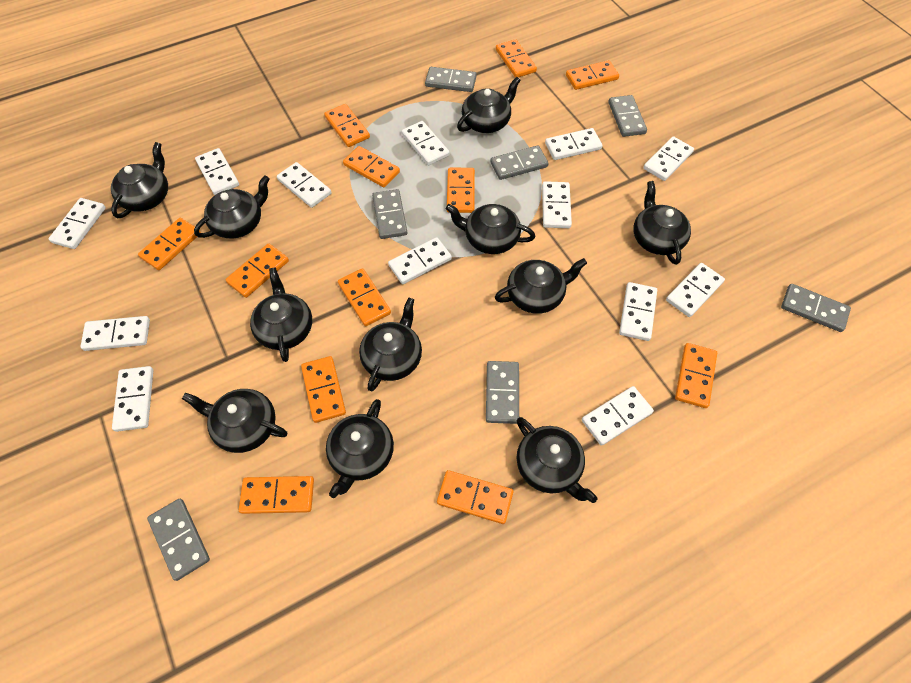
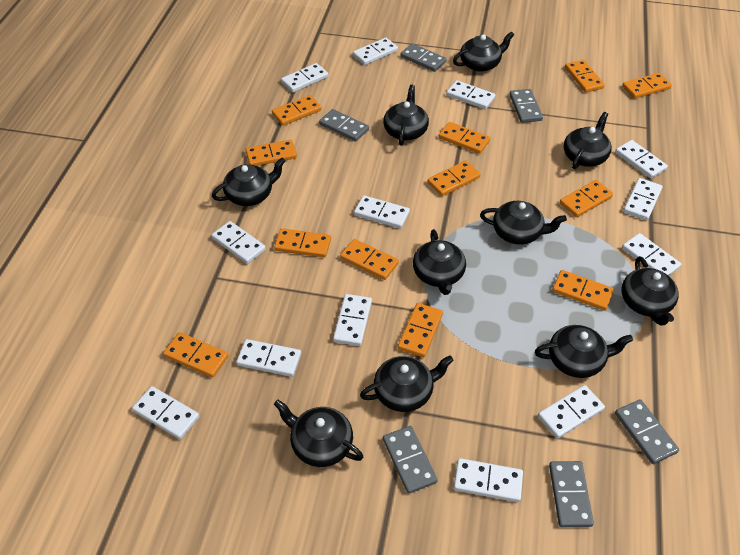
black teapot: [111,142,168,218] [182,389,287,453] [194,175,270,239] [250,267,312,362] [326,399,394,498] [359,297,422,392] [446,204,535,254] [457,77,521,133] [495,258,587,314] [517,417,598,503] [633,181,691,265] = 11 -> [212,158,286,206] [274,400,363,467] [360,355,454,412] [383,85,429,145] [413,229,466,295] [453,32,514,72] [480,201,567,245] [535,325,633,378] [564,112,612,169] [621,256,679,326] = 10
grey domino: [147,499,210,581] [372,189,408,239] [425,67,477,92] [486,361,519,424] [490,145,549,180] [608,95,647,137] [781,284,851,332] = 7 -> [319,109,369,142] [383,426,438,494] [400,43,447,72] [509,89,543,123] [549,461,594,527] [615,399,679,464] = 6

